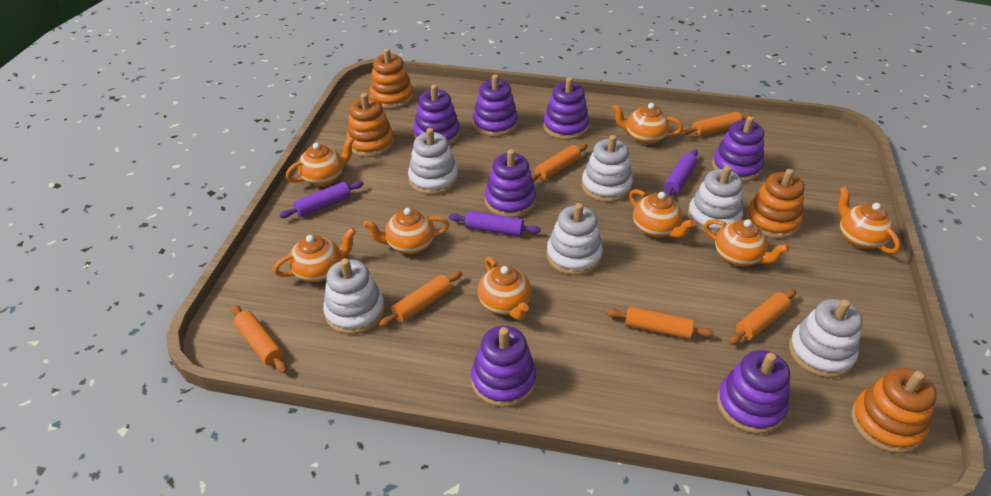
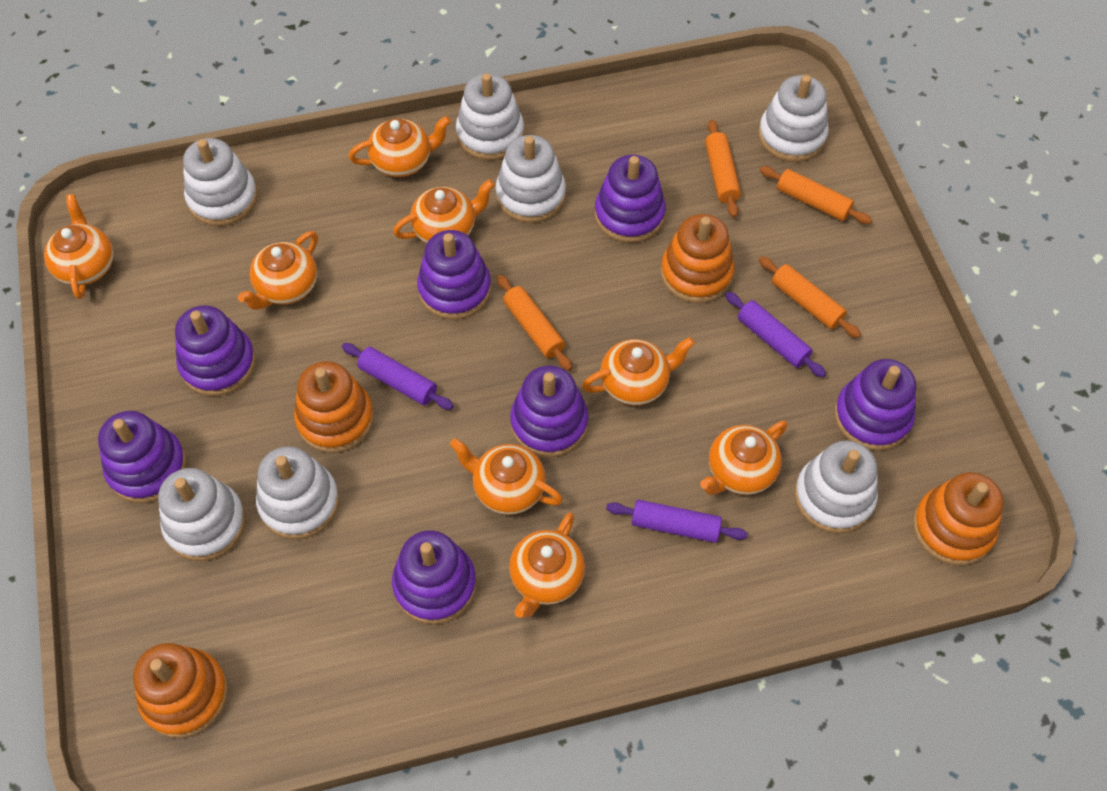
orange rolling pin: [231,305,287,373] [379,271,462,327] [532,144,588,182] [606,306,714,339] [682,112,752,136] [729,289,796,345] = 6 -> [497,275,572,371] [705,120,741,218] [759,256,861,338] [760,166,872,224] = 4
white stacking toy: [323,258,385,334] [408,128,458,195] [546,203,603,275] [582,135,633,202] [687,166,743,235] [789,299,863,378] = 6 -> [158,468,246,561] [183,138,258,226] [256,446,339,539] [456,73,524,160] [496,135,566,223] [758,75,829,162] [794,440,878,533] = 7

